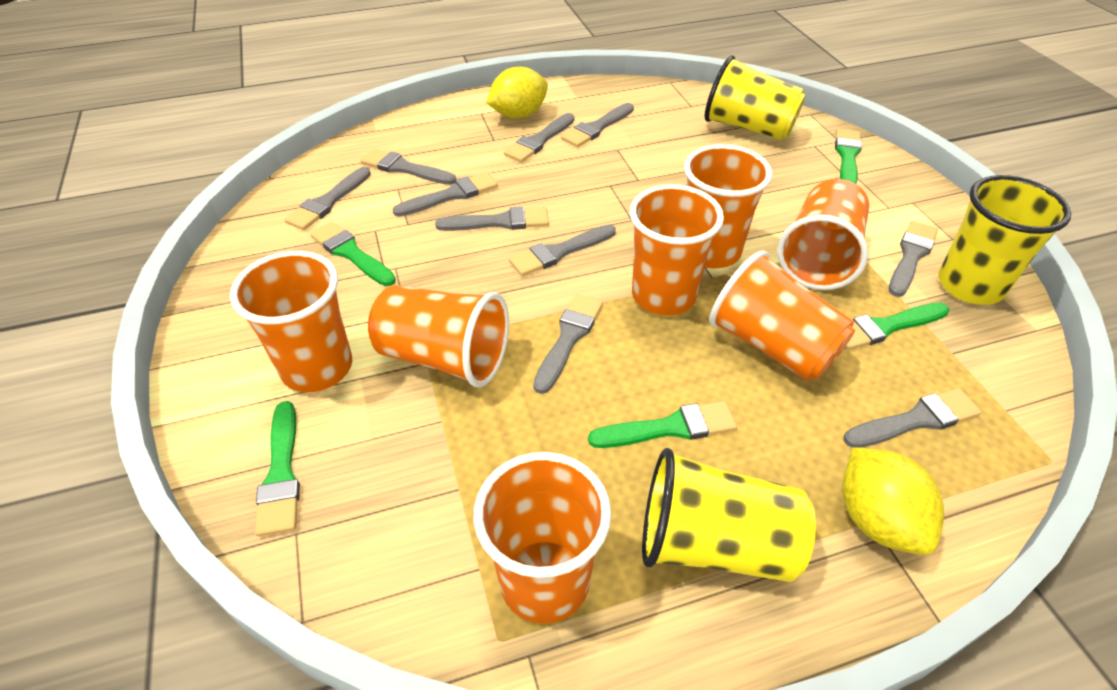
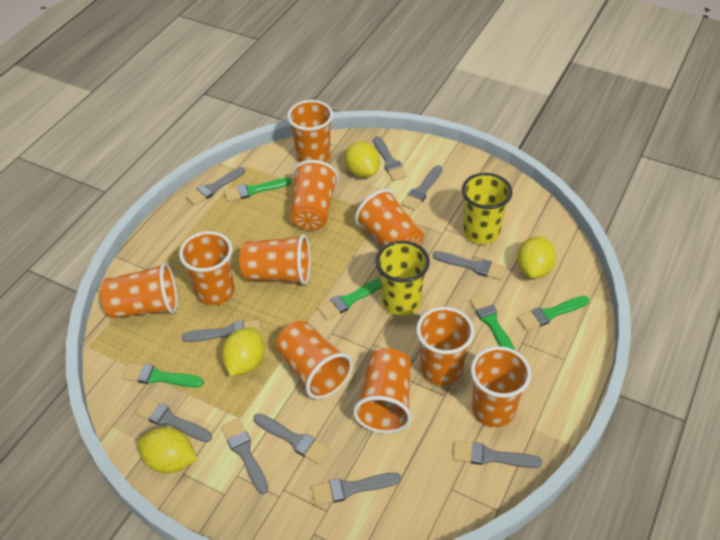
orange cup: [230,251,352,392] [368,285,509,387] [474,452,611,624] [629,184,724,315] [684,144,772,268] [709,251,855,381] [777,179,869,290] = 7 -> [100,262,177,318] [179,231,235,305] [239,234,310,285] [276,321,353,399] [287,100,333,162] [290,160,339,230] [353,348,412,433] [355,189,424,247] [416,307,475,385] [471,346,531,427] = 10
yellow cup: [642,448,816,582] [704,56,806,140] [938,175,1071,305] = 3 -> [375,241,430,316] [462,173,512,244] = 2
yellow lemon: [486,67,548,118] [842,447,944,555] = 2 -> [137,427,197,474] [222,327,265,376] [345,141,380,178] [517,236,556,279] = 4

